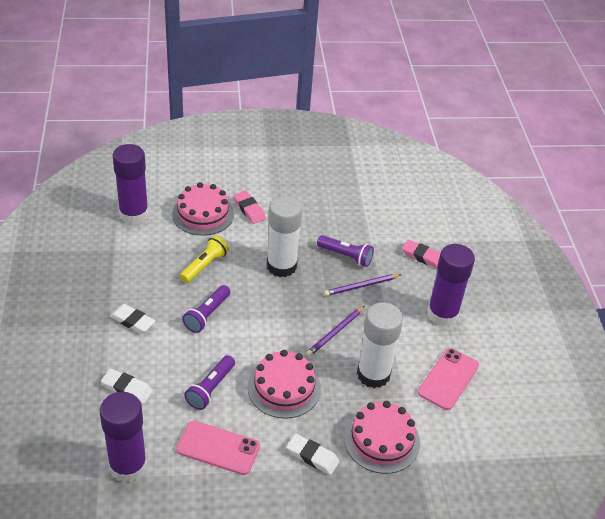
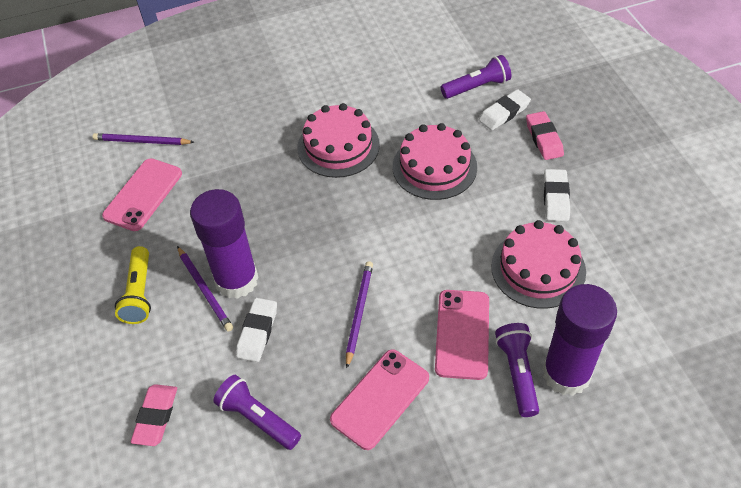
pink phone: [176,421,260,475] [418,348,479,410] = 2 -> [102,158,182,231] [330,349,429,450] [435,290,489,380] = 3
purple glue stick: [100,392,147,483] [112,144,149,224] [427,244,475,326] = 3 -> [190,189,259,299] [542,284,617,396] = 2
purple pencil: [306,306,364,356] [324,274,402,296] = 2 -> [93,133,194,145] [177,246,233,332] [346,261,373,368] = 3
white glue stick: [267,196,302,277] [357,302,403,388] = 2 -> none = 0

